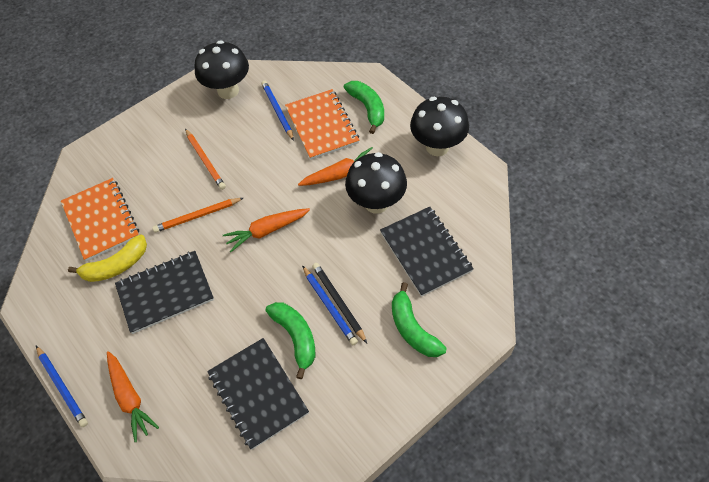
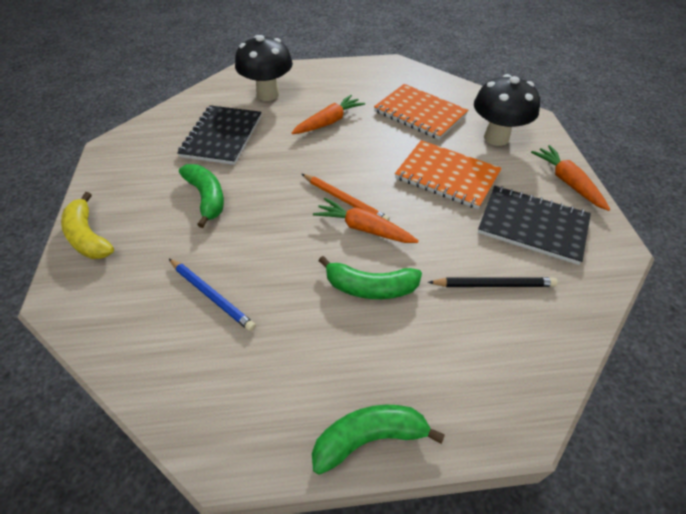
black mushroom: [194,40,249,99] [345,152,407,214] [410,97,469,156] = 3 -> [235,35,293,101] [474,74,540,146] = 2
black notebook: [115,251,214,334] [207,338,309,450] [380,207,474,297] = 3 -> [177,105,261,165] [478,186,591,265] = 2
blue pencil: [36,346,88,427] [261,80,294,141] [302,265,358,345] = 3 -> [169,259,256,332] = 1
orange pencil: [152,198,243,233] [185,129,226,190] = 2 -> [302,174,390,221] = 1

